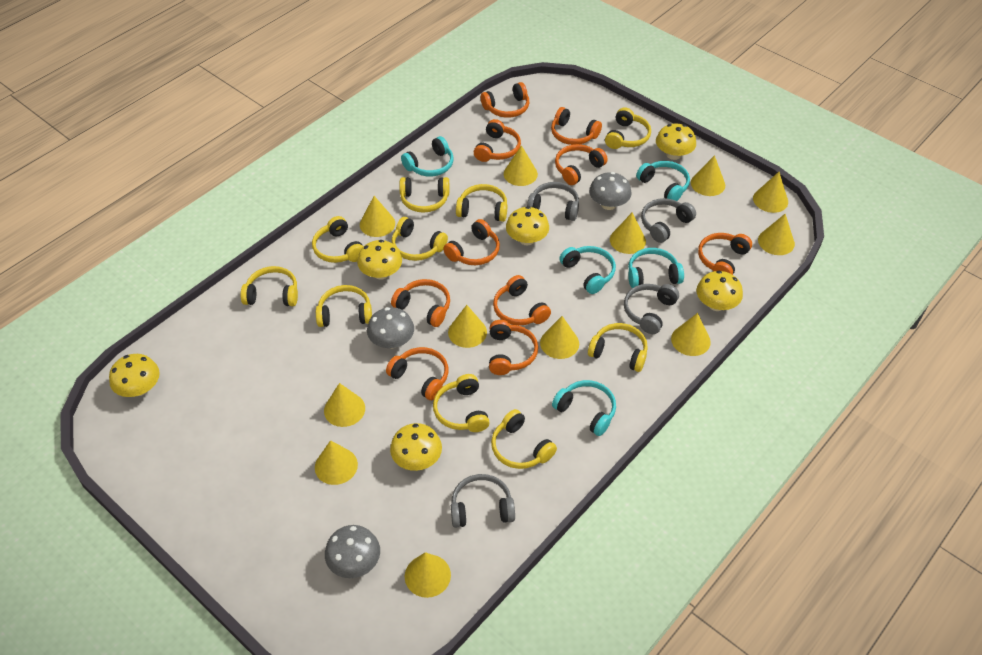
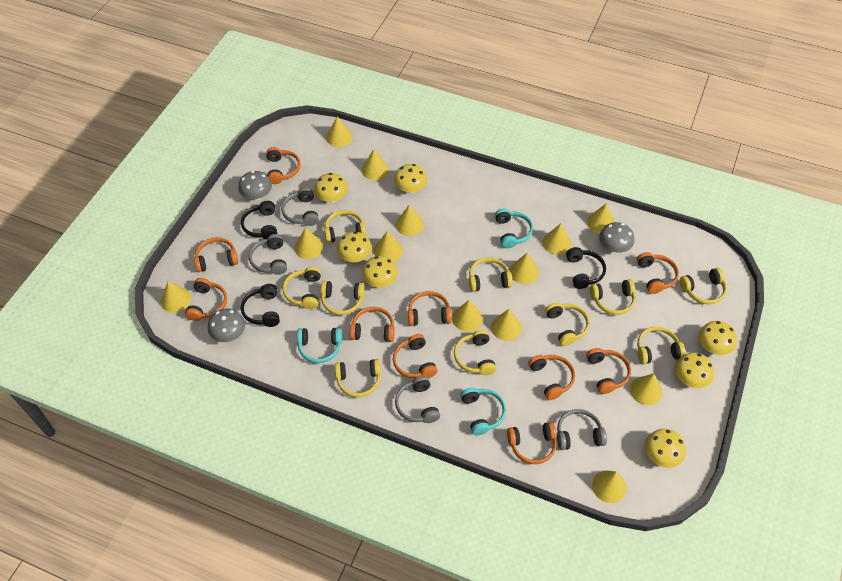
black headphones: none = 0 -> [241,201,277,239] [241,284,280,327] [566,247,606,289] = 3
turquoise headphones: [401,136,454,176] [552,380,616,436] [559,246,616,294] [628,248,684,288] [636,161,690,201] = 5 -> [297,328,342,363] [461,388,506,435] [495,209,533,248] = 3
yellow cone: [315,440,358,485] [324,383,365,427] [360,196,395,237] [405,552,451,598] [448,305,487,348] [504,145,538,186] [540,316,579,359] [610,213,646,254] [671,313,711,356] [691,155,725,196] [753,172,788,213] [758,214,795,255] = 12 -> [161,281,191,313] [295,228,323,259] [326,116,353,147] [362,149,389,180] [374,231,403,262] [395,205,424,236] [452,300,483,332] [491,309,522,341] [510,253,539,284] [543,223,571,255] [587,203,615,234] [592,471,627,503] [630,374,663,405] = 13
yellow mushroom: [109,354,160,397] [357,240,402,280] [390,423,442,471] [506,206,549,246] [656,123,696,160] [697,271,743,311] = 6 -> [314,173,348,203] [337,232,372,262] [362,256,398,288] [394,164,427,193] [645,429,686,468] [675,353,714,388] [699,321,737,355] = 7

